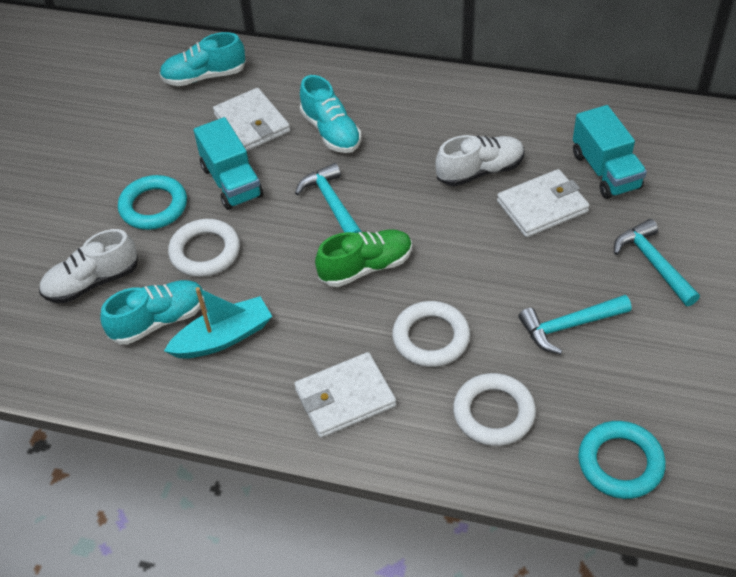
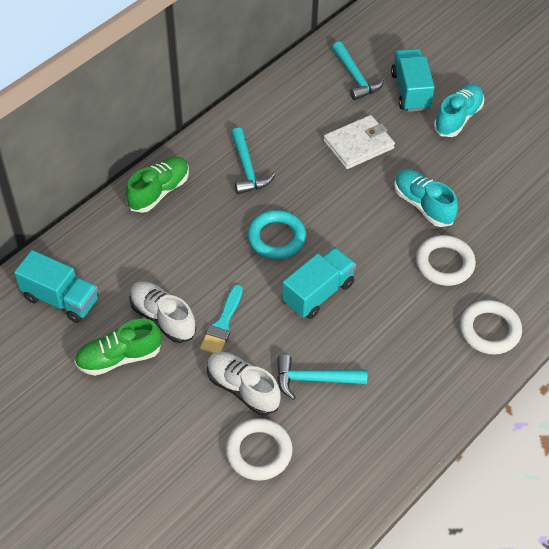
green shoe: [315,229,412,287] = 1 -> [74,319,161,376] [126,157,189,213] = 2
turquoise boat: [164,287,272,358] = 1 -> none = 0
turquoise brush: none = 0 -> [200,284,243,354] = 1
turquoise ring: [118,175,187,230] [578,421,666,499] = 2 -> [247,210,306,259] = 1
turquoise shoe: [100,280,204,345] [159,32,246,86] [300,75,361,153] = 3 -> [394,169,458,227] [434,84,484,137] = 2
turquoise truck: [194,117,263,210] [573,105,647,199] = 2 -> [14,250,98,323] [282,247,356,319] [391,49,435,112] = 3
white wallet: [213,88,290,151] [294,352,396,438] [497,169,590,237] = 3 -> [323,115,395,169] = 1

